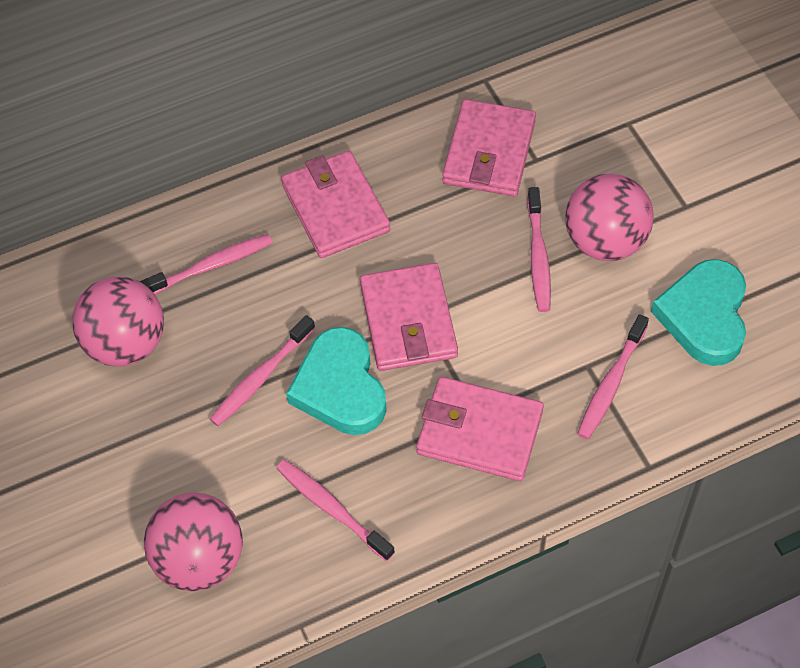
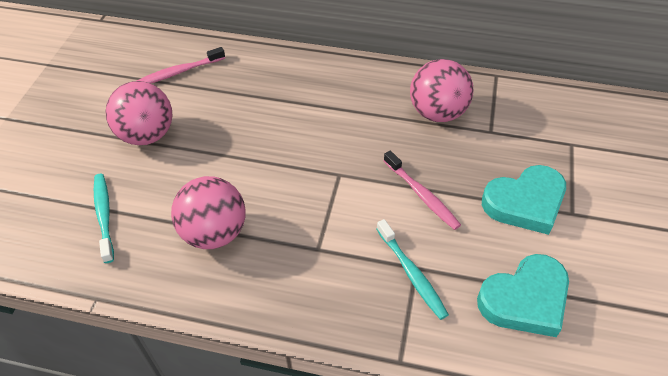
pink toothbrush: [140,234,272,294] [210,315,315,426] [276,460,395,561] [527,187,551,312] [577,314,649,440] = 5 -> [137,47,225,83] [384,151,461,230] = 2
pink wallet: [281,151,390,258] [360,263,458,371] [416,377,544,481] [442,99,536,196] = 4 -> none = 0
turquoise toothbrush: none = 0 -> [94,174,114,263] [377,219,449,320] = 2

